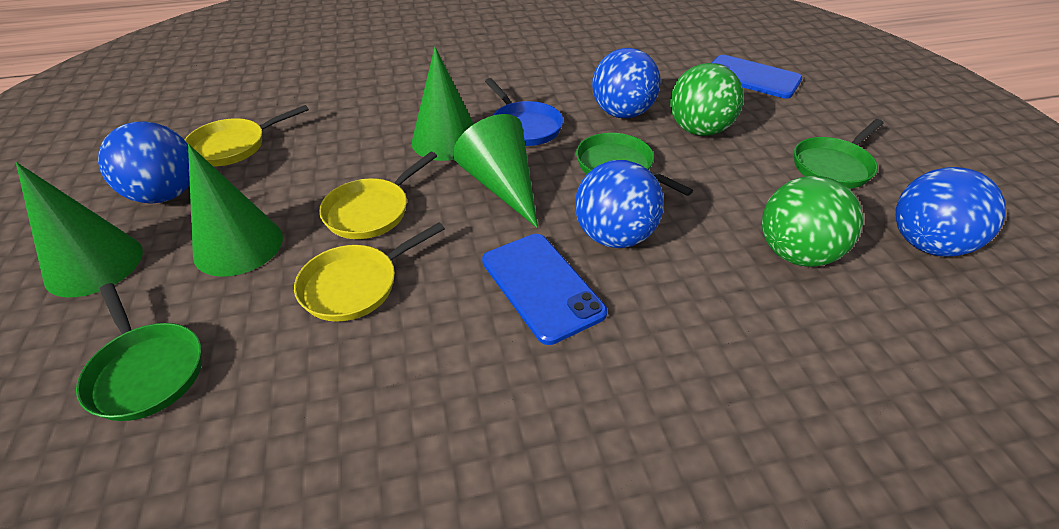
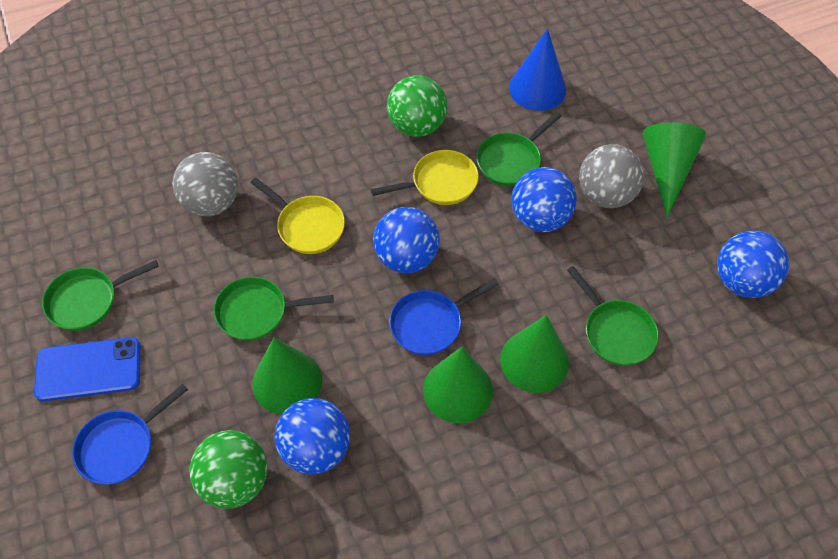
blue cone: none = 0 -> [509,29,566,111] = 1
blue pan: [485,78,563,146] = 1 -> [72,384,188,484] [389,278,499,355] = 2
blue phone: [482,234,607,345] [712,55,802,99] = 2 -> [34,337,141,401] = 1
green pan: [76,283,202,421] [576,133,693,196] [794,119,884,189] = 3 -> [42,260,159,331] [214,277,334,341] [477,112,562,186] [567,266,659,366] = 4
grey ball: none = 0 -> [172,152,238,216] [579,144,644,208] = 2
yellow pan: [185,105,309,166] [294,222,445,322] [319,152,437,239] = 3 -> [251,178,345,254] [371,150,479,205] = 2

